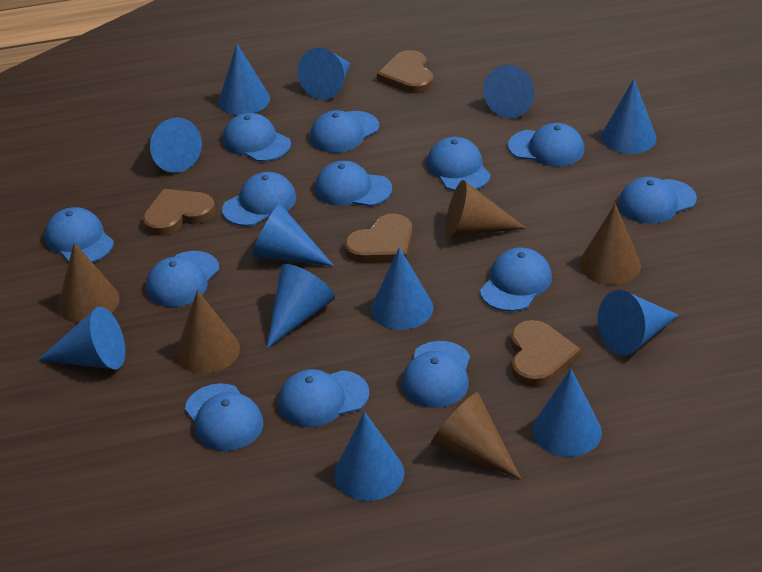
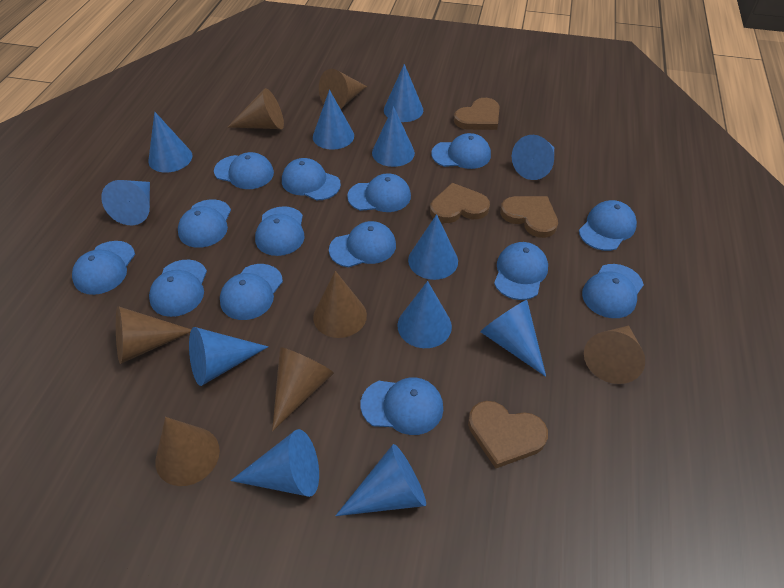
blue cap: [44,207,114,263] [146,251,219,307] [185,383,263,451] [222,172,296,226] [223,113,291,162] [278,369,369,427] [310,110,379,153] [315,161,392,206] [402,341,470,408] [427,137,491,191] [480,247,552,312] [508,123,584,167] [618,177,697,224] = 13 -> [72,241,135,295] [149,259,207,317] [178,199,231,248] [214,152,274,189] [220,264,283,320] [255,206,305,256] [282,158,341,201] [329,221,396,267] [347,173,411,212] [361,377,443,435] [431,133,491,169] [494,242,548,300] [579,200,637,251] [582,264,644,318] = 14
brown cone: [58,242,120,323] [176,290,240,374] [431,392,521,479] [445,180,526,238] [579,204,641,285] = 5 -> [116,306,191,364] [155,417,220,486] [228,88,284,129] [272,347,334,431] [313,271,367,338] [319,69,367,109] [584,325,645,384] = 7

